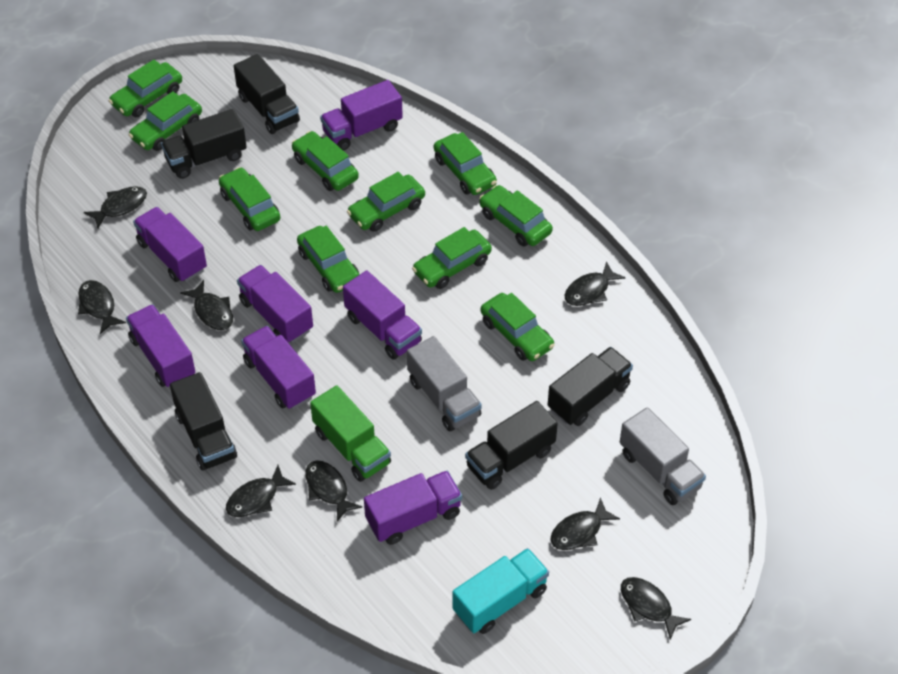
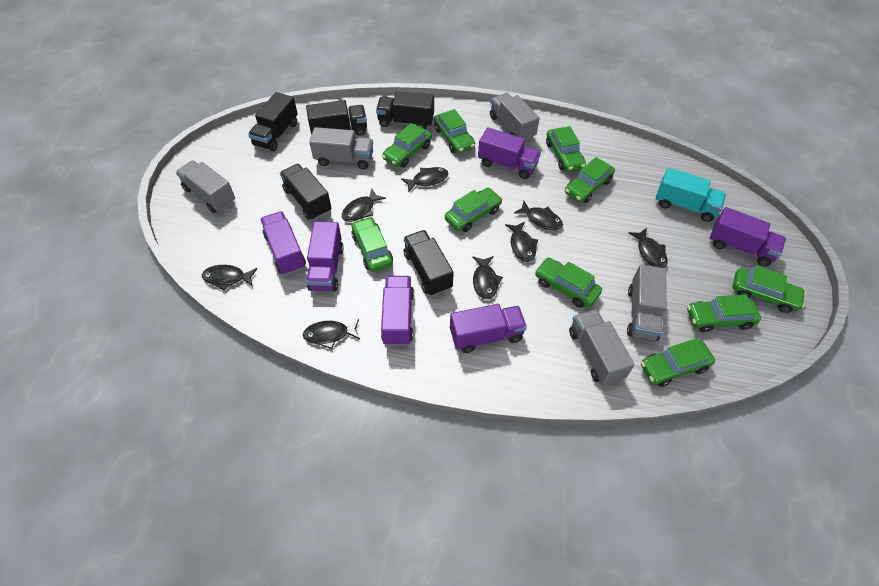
green truck: [310,385,391,482] = 1 -> none = 0
grey truck: [407,336,482,431] [620,407,706,505] = 2 -> [176,160,235,213] [309,127,373,169] [490,93,540,141] [569,309,635,385] [627,265,667,341] = 5
purple truck: [126,305,195,387] [133,207,207,282] [237,265,313,343] [241,326,316,409] [320,80,403,151] [343,270,422,360] [364,471,462,545] = 7 -> [260,211,306,275] [306,221,344,291] [381,276,414,346] [450,304,527,353] [478,127,541,179] [709,207,786,266] = 6

